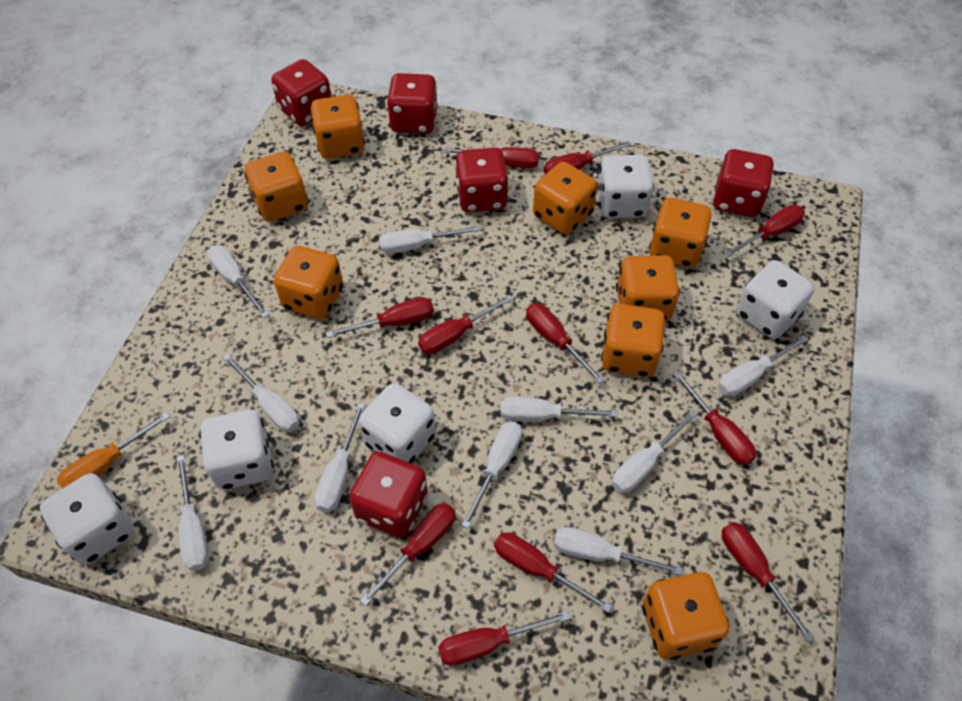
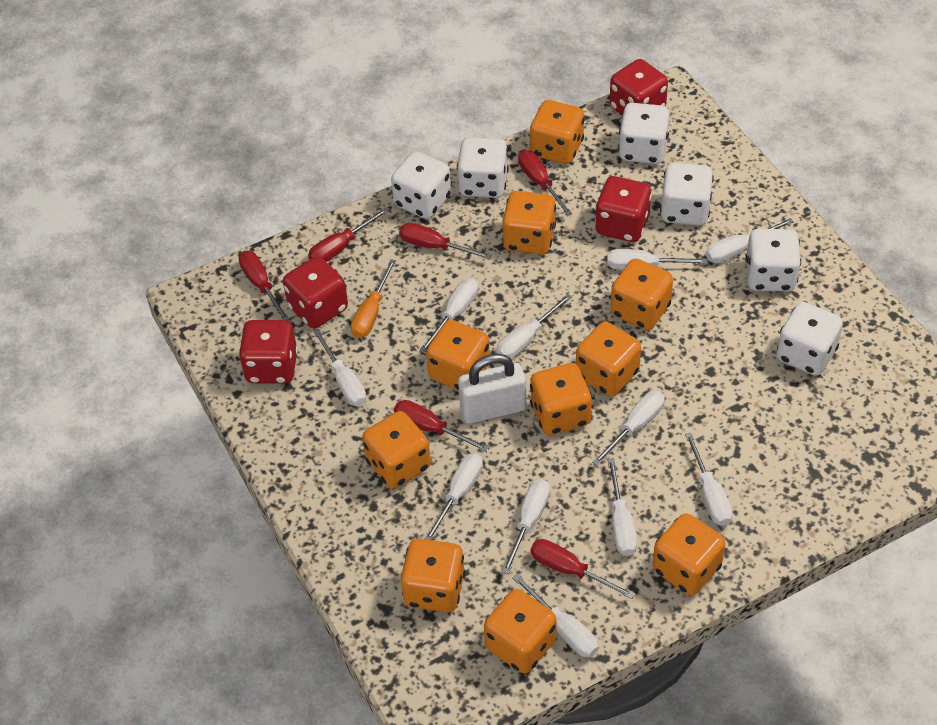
orange dice: [245,152,308,222] [274,246,343,319] [310,95,365,159] [533,162,597,235] [601,304,665,377] [616,255,680,322] [642,572,729,660] [649,198,712,268] = 8 -> [362,411,431,489] [401,538,465,612] [426,320,490,391] [484,589,557,674] [502,191,556,255] [530,100,585,164] [530,363,592,435] [576,322,641,397] [611,258,673,330] [653,513,726,596] = 10
red dice: [271,59,331,126] [349,451,428,538] [387,73,437,134] [455,147,509,212] [713,149,774,217] = 5 -> [239,320,298,384] [283,256,348,328] [595,176,652,242] [610,59,668,115] = 4
red screwdriver: [326,297,434,338] [360,503,456,606] [418,295,514,354] [438,611,571,666] [444,147,539,168] [494,532,612,613] [526,303,605,384] [544,141,631,175] [673,371,756,465] [722,522,814,642] [724,205,805,257] = 11 -> [239,251,290,321] [308,208,389,262] [394,400,490,452] [399,223,492,260] [518,150,572,216] [531,539,635,599] = 6
white dice: [40,473,134,565] [200,410,274,490] [359,383,436,463] [597,155,654,218] [736,260,814,339] = 5 -> [391,151,451,219] [457,137,508,198] [618,103,670,164] [660,163,714,226] [745,229,801,291] [777,302,843,375] = 6
white padlock: none = 0 -> [458,354,527,424] = 1
white screwdriver: [177,455,209,571] [207,245,269,318] [222,354,299,432] [315,403,365,512] [379,226,481,254] [461,421,522,529] [500,397,618,422] [554,527,683,576] [612,411,697,493] [718,335,809,396] = 10 -> [313,329,366,406] [419,278,478,354] [425,453,483,540] [496,294,572,359] [502,479,550,574] [513,574,599,657] [592,391,665,466] [607,249,708,270] [608,458,637,556] [685,433,733,526] [706,218,794,263] = 11

